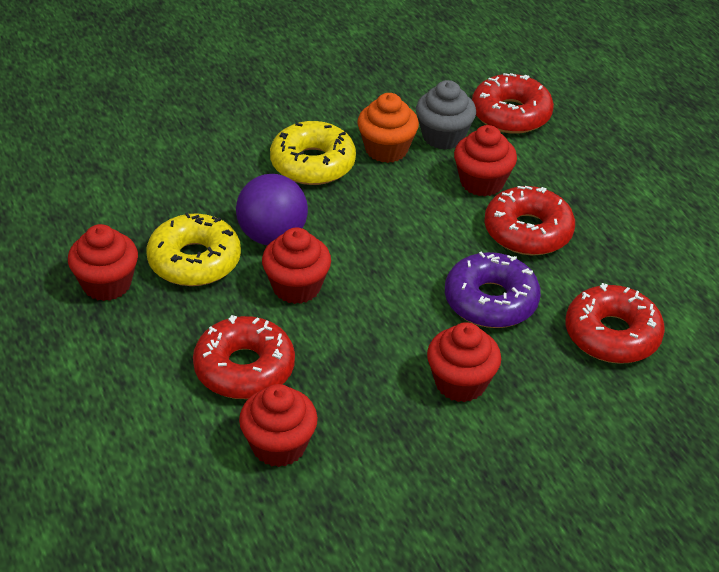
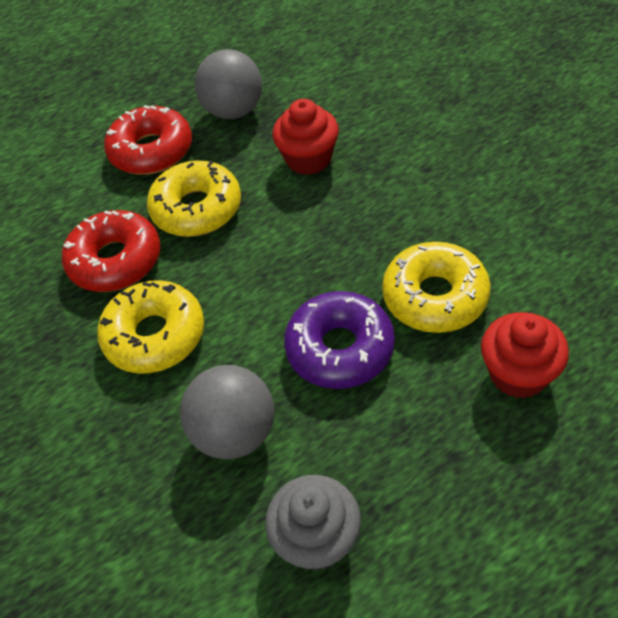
grey ball: none = 0 -> [180,365,274,460] [195,49,262,119] = 2
orange cupcake: [357,93,419,163] = 1 -> none = 0
purple ball: [236,174,308,245] = 1 -> none = 0
red cupcake: [68,224,138,301] [239,384,318,467] [262,228,331,304] [427,322,501,402] [454,125,517,197] = 5 -> [272,99,339,175] [481,312,569,398] = 2
red donut: [193,315,295,399] [472,73,554,134] [484,186,575,255] [566,283,665,364] = 4 -> [62,210,160,292] [104,105,192,175] = 2
yellow donut: [147,212,241,286] [270,121,356,185] = 2 -> [97,280,204,374] [147,160,241,237] [382,242,491,333] = 3

